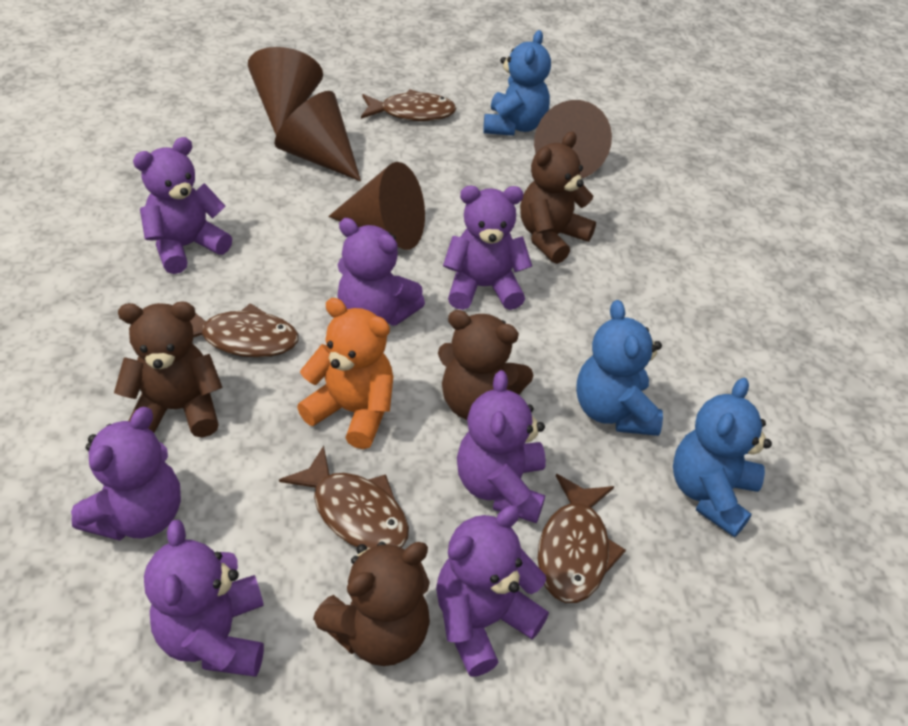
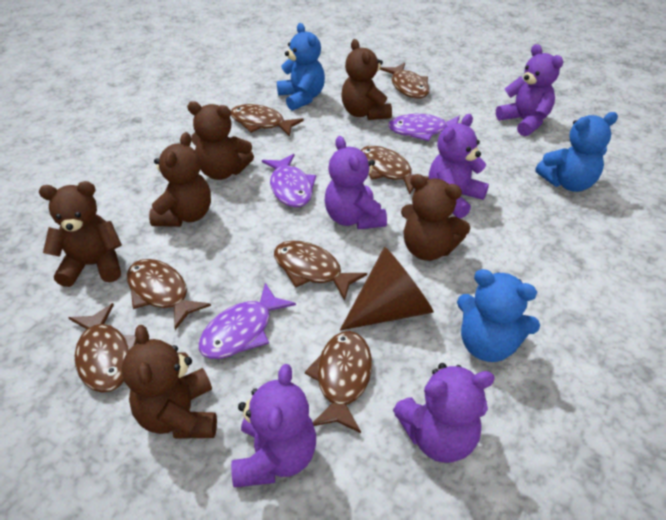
brown cone: [248,47,323,135] [275,91,361,181] [328,162,425,250] [534,100,612,179] = 4 -> [340,247,434,331] = 1
brown fish: [190,303,299,358] [279,446,409,549] [361,89,456,121] [538,474,626,603] = 4 -> [69,303,137,393] [127,259,211,330] [231,104,304,137] [274,241,367,301] [305,331,372,433] [361,146,429,195] [380,63,429,99] = 7
brown teddy bear: [114,301,223,437] [313,541,430,666] [438,310,533,420] [520,132,596,264] = 4 -> [39,181,122,287] [122,325,217,439] [149,132,211,227] [187,101,254,180] [341,39,392,120] [401,174,470,261] = 6
orange teddy bear: [297,298,393,449] = 1 -> none = 0
purple fish: none = 0 -> [199,283,296,359] [262,154,316,207] [388,114,460,141] = 3
purple teddy bear: [71,407,181,541] [133,137,232,274] [144,520,264,677] [337,218,425,326] [436,505,549,677] [443,186,532,310] [457,370,546,523] = 7 -> [231,364,316,487] [324,136,387,229] [393,363,495,463] [429,114,489,219] [496,44,563,137] = 5

